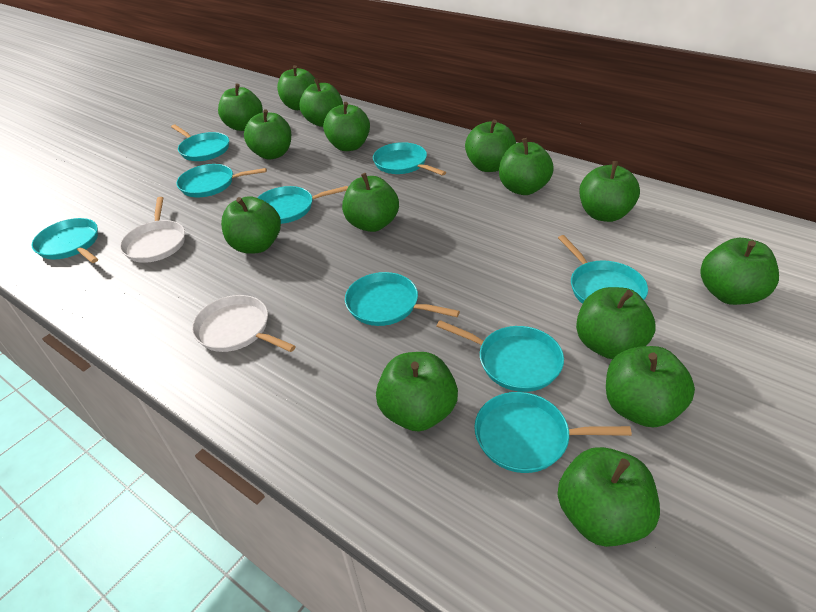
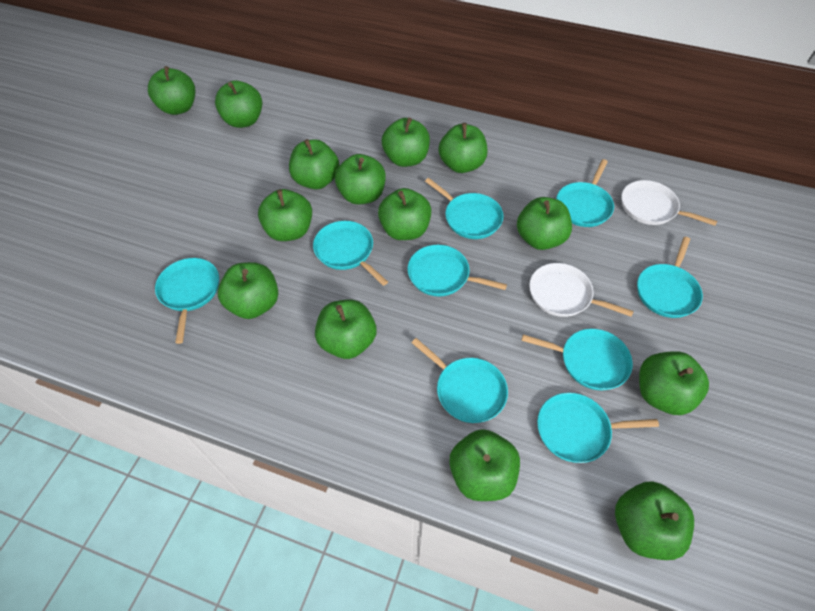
green apple: [218,83,263,131] [221,196,281,254] [244,109,291,160] [277,65,315,110] [299,78,343,127] [323,102,370,151] [342,173,399,232] [376,352,458,432] [465,119,516,172] [499,138,554,195] [557,447,660,547] [576,287,656,359] [579,161,640,222] [606,346,695,427] [700,238,779,305] = 15 -> [148,66,195,115] [215,80,262,128] [218,262,278,319] [258,189,312,241] [289,139,339,189] [315,299,376,359] [335,154,386,205] [378,188,431,240] [382,118,430,167] [438,123,487,173] [449,429,520,501] [517,197,572,250] [615,481,694,560] [639,351,709,415] = 14

